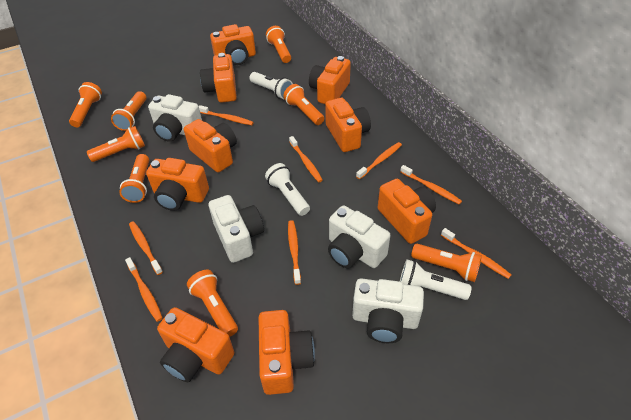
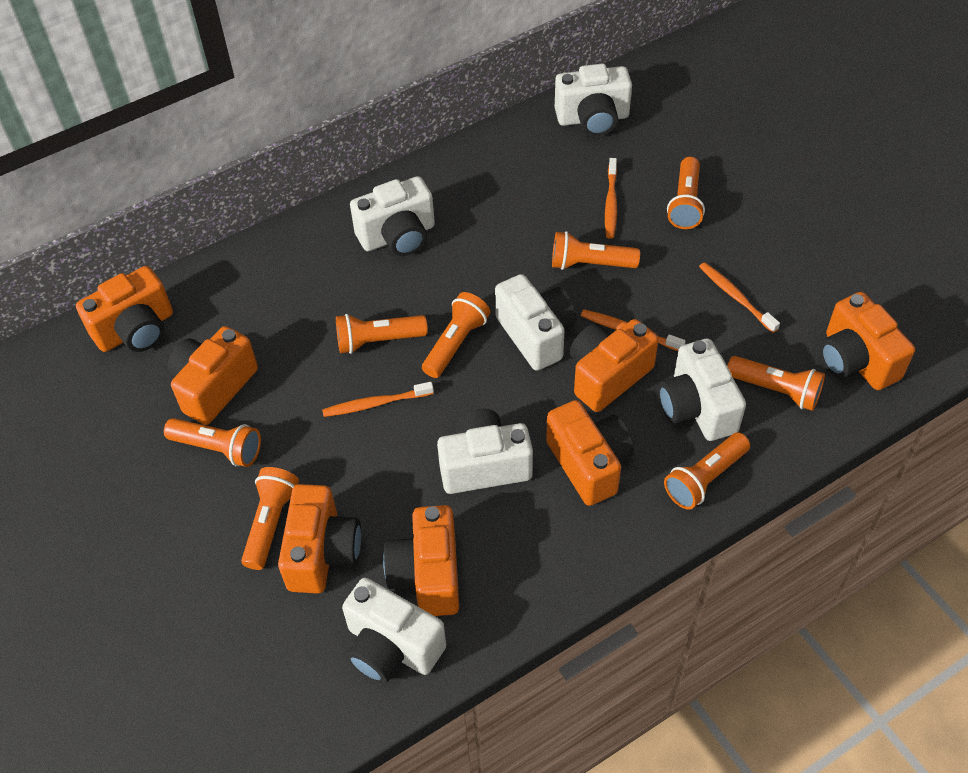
orange camera: [146,158,209,211] [157,307,234,382] [184,119,237,172] [200,53,237,103] [210,24,256,65] [258,310,315,395] [309,56,351,104] [325,98,371,152] [378,179,436,244] = 9 -> [76,266,173,352] [167,326,258,425] [278,484,361,594] [383,505,459,616] [546,400,634,506] [570,319,659,412] [820,292,915,390] = 7
orange toothbrush: [125,257,163,322] [129,221,163,275] [199,105,254,125] [288,220,301,285] [289,136,323,182] [356,142,402,179] [400,165,462,205] [441,228,511,279] = 8 -> [322,382,434,417] [581,310,686,351] [605,158,617,239] [699,262,780,333] = 4
white camera: [148,94,202,142] [209,195,264,263] [328,205,391,268] [352,278,424,343] = 4 -> [342,578,446,683] [350,176,435,256] [437,409,533,494] [495,274,577,371] [555,64,632,136] [658,339,746,441] = 6
white flashlight: [250,72,293,99] [265,163,310,216] [400,259,472,300] = 3 -> none = 0

